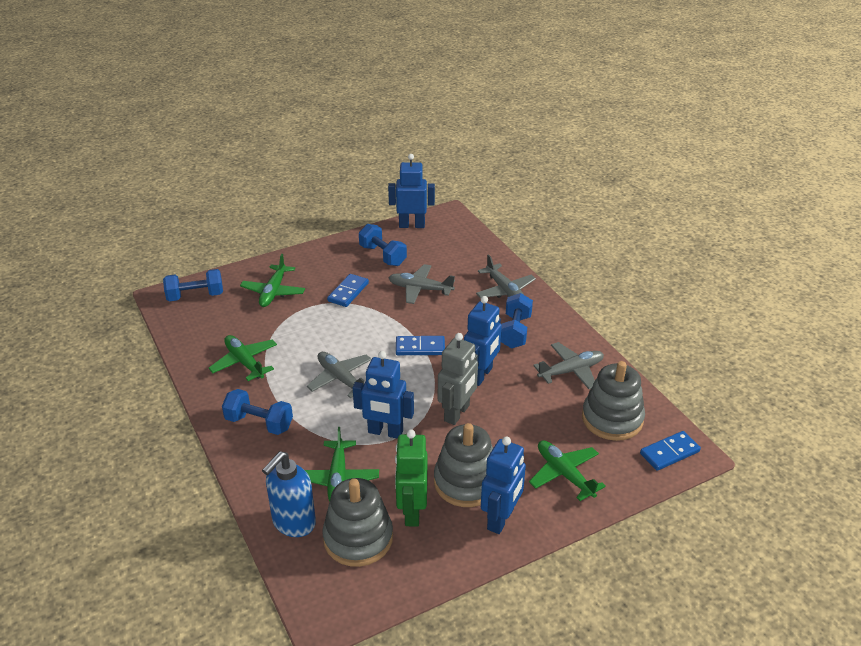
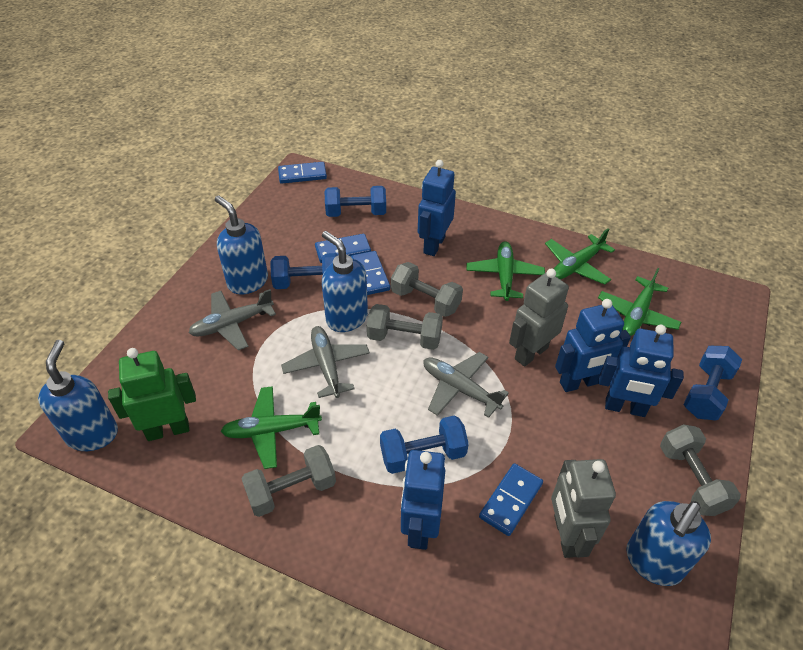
blue domino: [327,274,369,307] [396,336,445,355] [640,431,701,471] = 3 -> [278,162,327,184] [315,234,371,263] [351,251,390,295] [479,463,543,536] = 4
blue soap dispenser: [262,451,316,537] = 1 -> [38,340,118,451] [215,195,268,294] [322,231,368,332] [626,501,711,586] = 4
grey dumbbell: none = 0 -> [242,445,336,517] [367,304,443,350] [391,262,463,317] [660,424,741,516] = 4
grey plane: [307,352,371,398] [389,264,455,304] [476,254,536,298] [533,342,604,389] = 4 -> [188,289,276,350] [281,326,370,398] [423,352,509,418] = 3
grey robot: [438,333,478,425] = 1 -> [509,269,569,367] [551,459,616,558] = 2
grey stacking toy: [322,478,393,567] [434,423,493,507] [582,361,645,441] = 3 -> none = 0

